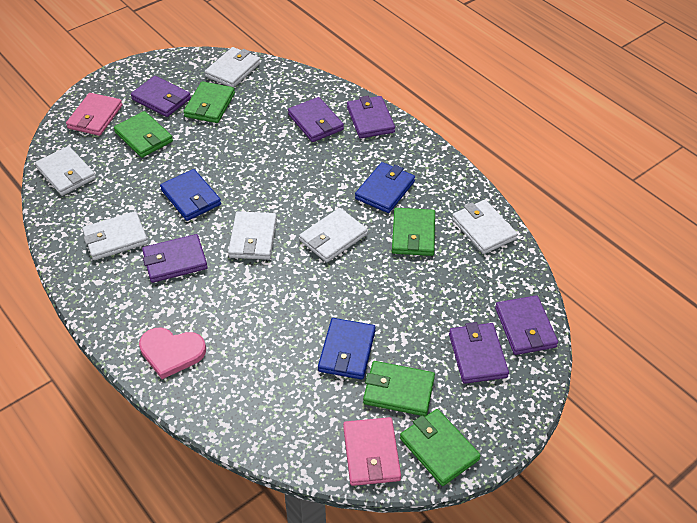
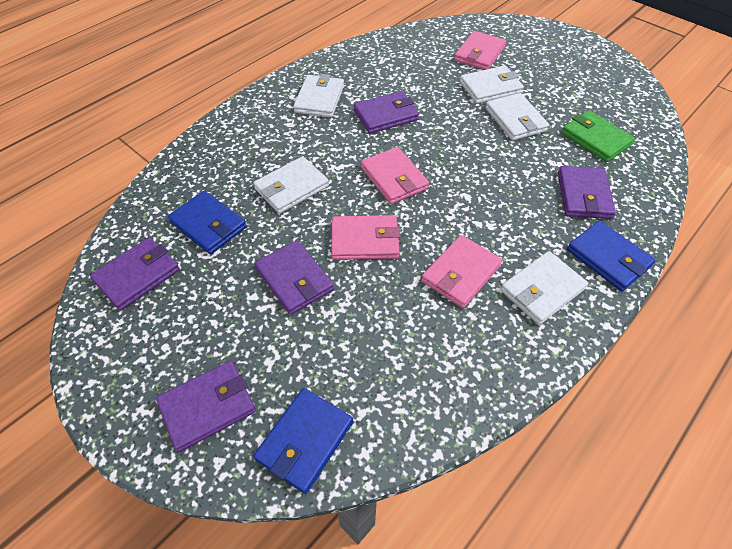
green wallet: [114,111,173,158] [183,81,235,123] [363,361,435,416] [392,208,435,256] [400,409,481,486] = 5 -> [562,110,635,162] = 1
pink heart: [139,328,206,379] = 1 -> none = 0
pink wallet: [66,93,123,136] [343,417,401,486] = 2 -> [331,215,400,260] [361,147,429,204] [421,235,502,308] [454,31,506,70] = 4
purple wallet: [131,76,191,117] [142,234,208,283] [288,97,344,142] [347,96,395,138] [449,322,509,384] [495,295,558,355] = 6 -> [90,237,180,311] [156,361,256,452] [254,240,334,315] [354,91,419,134] [558,166,616,219] = 5
white wallet: [35,146,96,196] [82,211,148,260] [205,47,260,87] [228,211,277,260] [299,208,367,262] [452,200,518,254] = 6 -> [253,156,329,214] [293,74,344,117] [460,66,524,104] [485,93,549,141] [501,251,588,325] = 5

